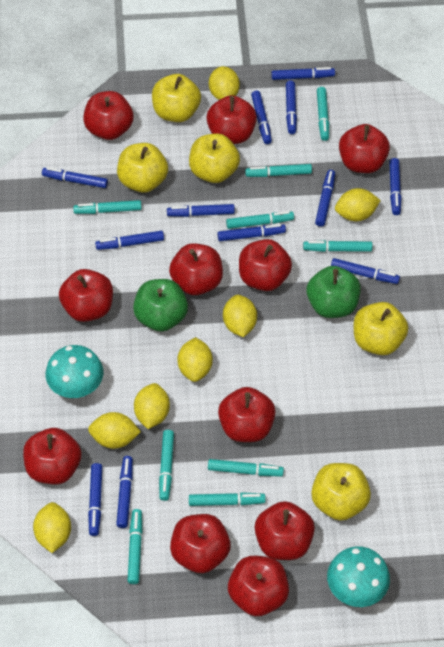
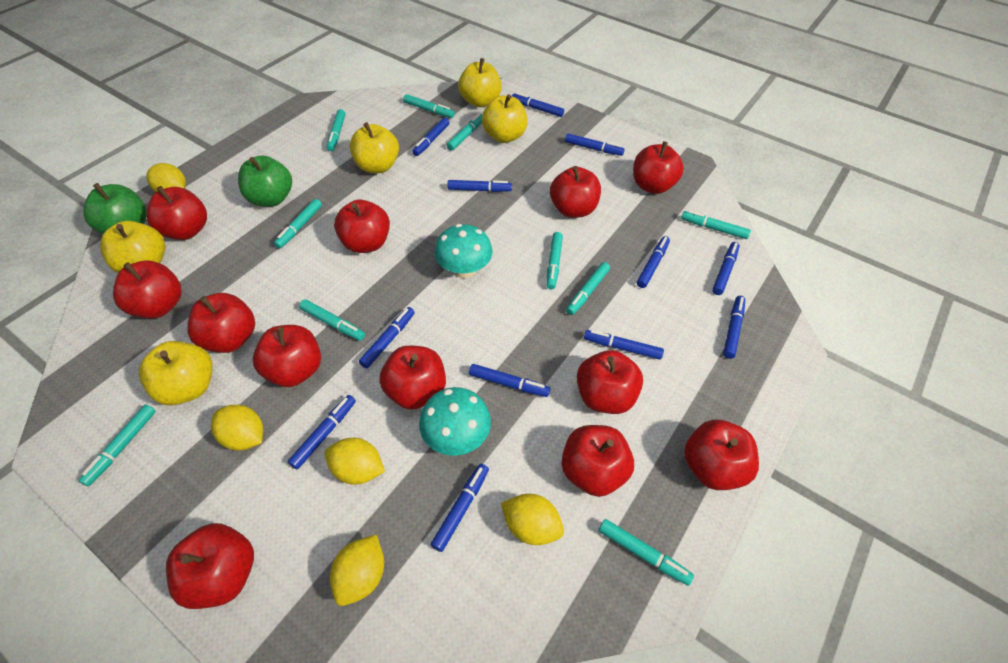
red apple: [23,428,82,484] [59,269,113,322] [83,91,133,140] [169,243,223,295] [170,514,231,573] [207,95,257,144] [218,387,276,442] [228,556,289,616] [239,239,292,291] [255,501,315,560] [339,124,390,173] = 11 -> [113,261,181,318] [147,186,207,240] [166,523,254,609] [188,293,255,353] [253,325,321,387] [334,200,390,253] [379,346,446,410] [550,166,601,218] [561,425,634,497] [577,350,643,414] [633,141,684,194] [684,419,759,490] = 12
turquoise marker: [73,200,142,214] [128,509,143,584] [159,430,174,501] [189,492,266,506] [208,459,284,476] [226,211,294,229] [245,164,312,177] [303,240,372,252] [317,87,329,141] = 9 -> [78,405,156,486] [274,199,322,248] [299,299,365,341] [327,109,346,151] [403,94,455,118] [447,113,482,151] [546,232,563,289] [566,262,610,315] [599,519,694,586] [681,210,751,239] = 10
yellow lemon: [33,502,71,553] [88,412,141,449] [134,383,170,429] [177,337,213,382] [209,66,240,100] [223,295,257,337] [335,188,381,221] = 7 -> [146,163,186,192] [211,405,263,451] [325,438,385,485] [330,534,384,606] [501,494,564,545] = 5

